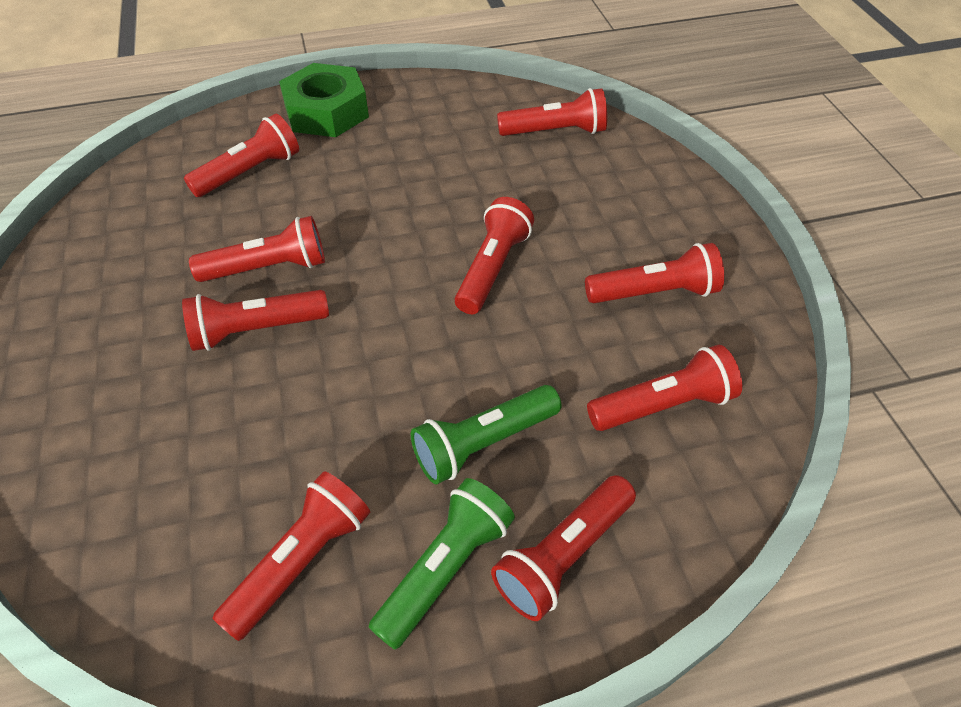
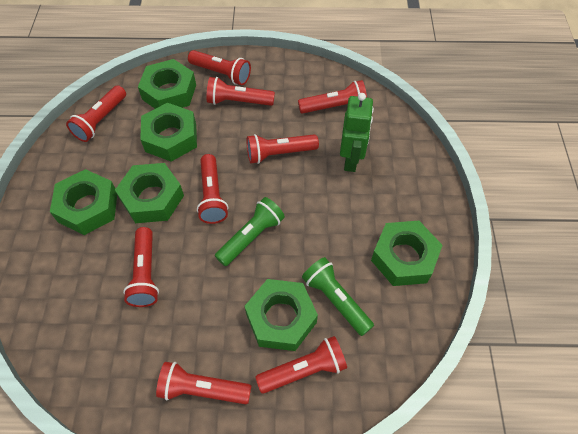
green nut: [279,63,369,137] = 1 -> [50,169,117,235] [115,163,184,223] [138,59,196,109] [140,103,197,162] [244,279,318,351] [371,221,443,286] = 6
green robot: none = 0 -> [340,93,374,172] = 1

